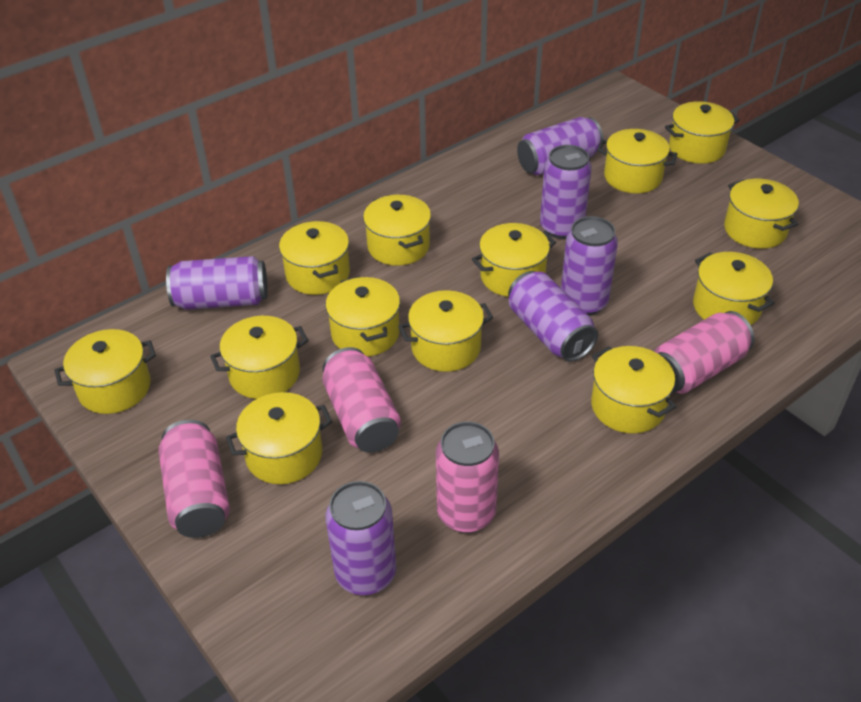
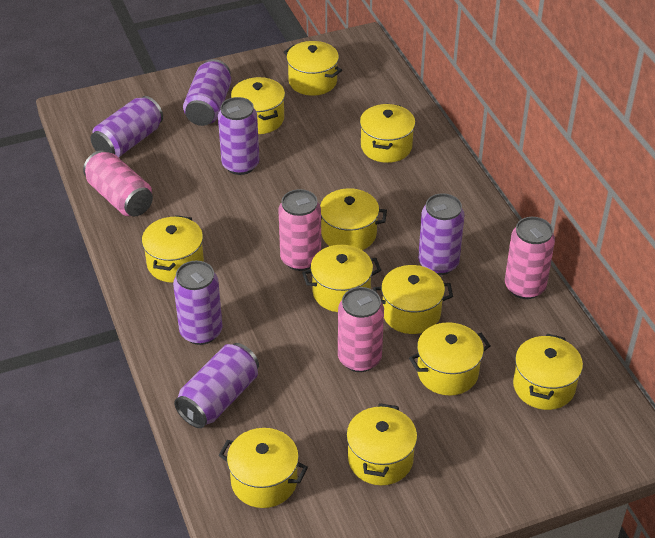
yellow pot: [54,329,156,414] [210,316,308,399] [226,392,332,484] [279,221,350,295] [326,276,400,356] [363,195,431,266] [398,290,493,372] [472,223,556,297] [591,346,677,434] [597,129,677,193] [665,101,739,164] [693,252,775,325] [724,179,799,249] = 13 -> [142,215,204,283] [219,428,308,508] [231,77,285,134] [284,41,342,96] [302,245,381,312] [320,188,387,250] [346,403,417,485] [360,104,415,163] [373,265,453,334] [409,322,491,396] [513,334,583,410] = 11

